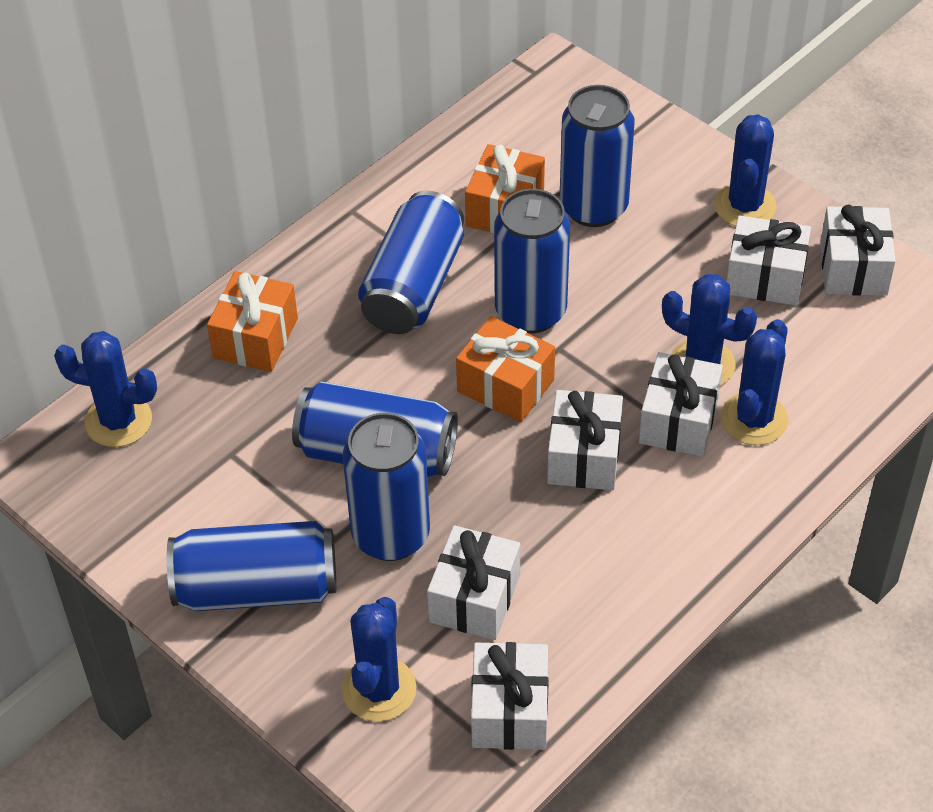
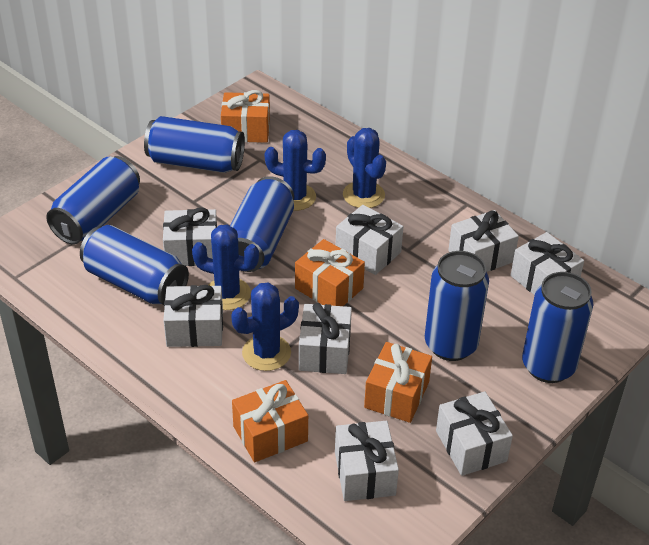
blue cactus: [54,331,157,447] [342,597,416,722] [662,274,757,386] [714,114,776,226] [721,319,789,445] = 5 -> [192,225,259,310] [231,283,299,371] [265,130,326,211] [343,128,386,208] = 4
orange gift: [207,271,298,372] [456,316,555,422] [465,144,545,233] = 3 -> [221,90,270,143] [232,380,308,462] [295,239,365,306] [364,342,432,423] = 4
white gift: [427,525,520,640] [471,642,549,750] [547,390,623,490] [639,352,723,457] [727,215,811,306] [820,205,895,296] = 6 -> [163,208,217,266] [163,285,223,347] [299,303,352,374] [335,421,399,501] [336,205,403,275] [436,391,513,476] [448,210,519,272] [511,232,584,295] = 8

